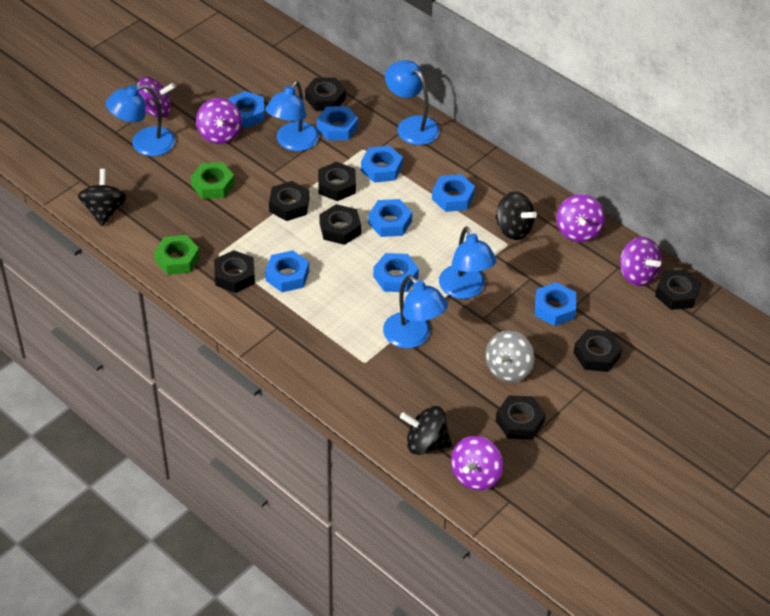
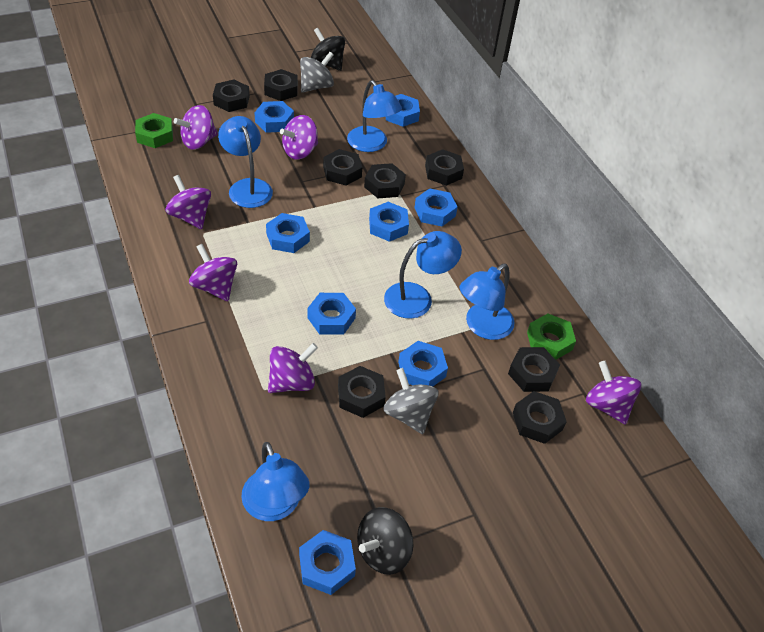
black spinning top: [78,169,127,226] [400,406,452,455] [495,192,537,240] = 3 -> [311,28,345,71] [357,507,413,575] = 2
grey spinning top: [485,331,534,383] = 1 -> [300,52,334,93] [383,368,439,434] = 2
purple spinning top: [137,77,176,118] [196,98,242,144] [451,436,503,491] [557,194,605,242] [620,237,662,286] = 5 -> [166,175,211,229] [174,105,218,150] [189,244,237,301] [268,343,318,393] [280,115,318,159] [586,361,641,425] = 6

